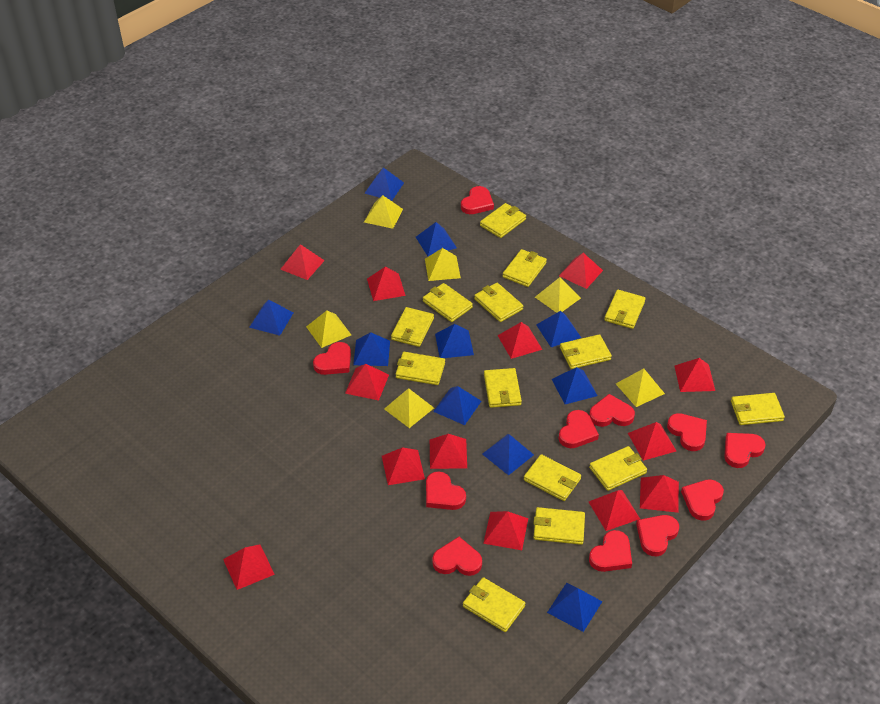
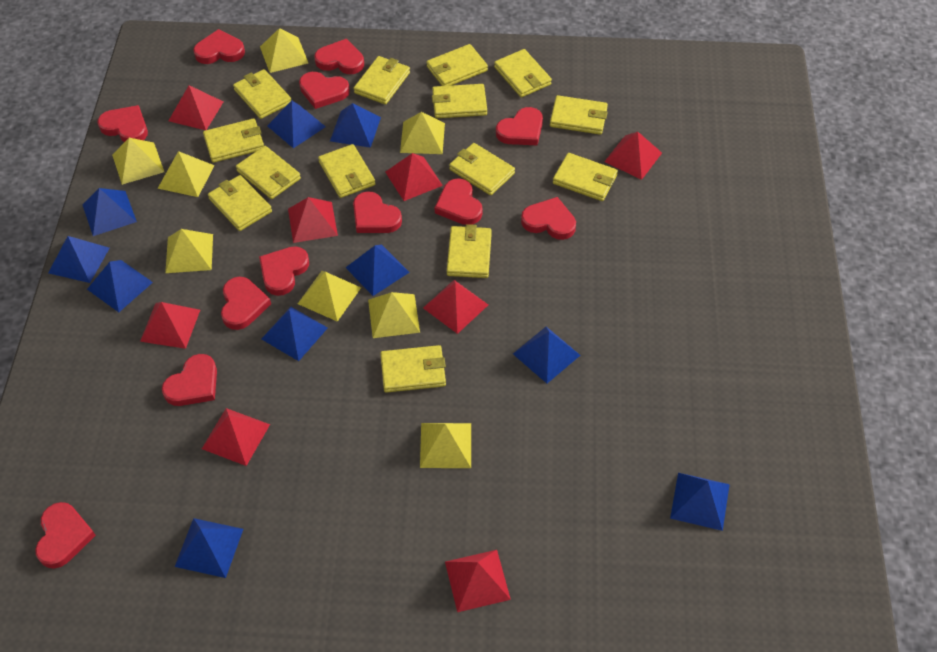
red heart: [313,342,351,375] [426,471,466,510] [432,537,482,576] [461,186,494,214] [559,410,599,448] [589,394,635,427] [589,530,632,572] [636,515,679,556] [667,413,707,451] [681,479,724,521] [725,433,766,468] = 11 -> [35,502,96,569] [98,105,148,142] [162,354,217,406] [194,29,245,64] [221,277,271,330] [259,246,309,296] [299,72,350,109] [314,39,364,74] [353,191,402,233] [435,178,483,225] [496,107,543,145] [521,197,576,240] = 12
red pyramid: [223,544,275,590] [280,244,325,280] [345,364,389,401] [367,267,406,301] [382,447,425,485] [430,434,467,469] [483,511,528,550] [497,322,543,359] [559,253,603,289] [589,490,640,531] [628,422,676,461] [640,475,679,513] [674,358,715,392] = 13 -> [140,302,200,349] [169,85,223,130] [202,408,270,466] [288,197,338,243] [385,153,443,201] [423,280,488,334] [445,550,511,612] [604,132,662,180] = 8
yellow pyramid: [306,311,351,348] [364,195,403,229] [384,388,434,428] [425,248,461,281] [535,277,581,313] [616,368,665,407] = 6 -> [112,138,164,185] [158,151,215,197] [165,229,213,273] [260,28,308,73] [298,271,361,322] [368,292,420,338] [400,112,445,154] [420,423,471,468] = 8

